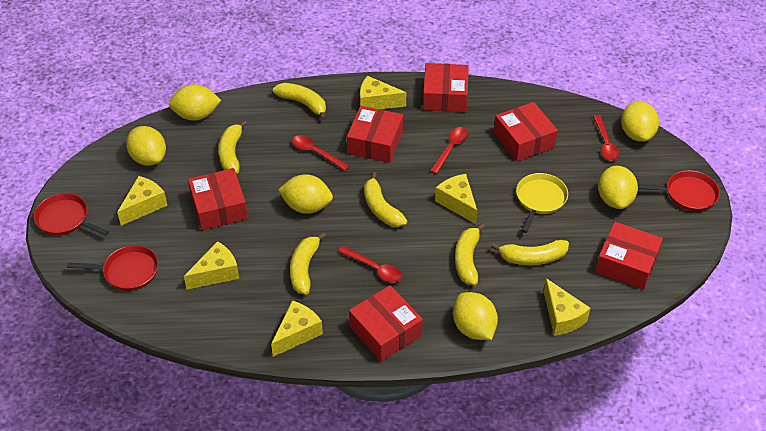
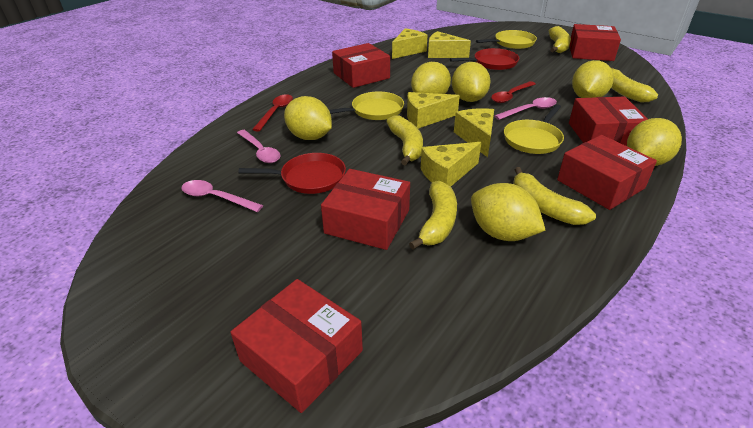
pink spoon: none = 0 -> [181,180,263,212] [237,130,281,163] [494,97,557,120] = 3
red pan: [34,193,109,236] [67,245,158,291] [638,170,720,211] = 3 -> [239,153,346,194] [450,48,519,70] = 2
red spoon: [292,135,350,171] [338,246,403,283] [430,127,468,174] [593,115,620,161] = 4 -> [252,94,293,132] [491,81,536,103] = 2
yellow banana: [218,120,247,174] [273,83,326,120] [290,232,326,295] [364,172,407,227] [455,223,485,285] [491,240,569,265] = 6 -> [387,116,423,166] [409,181,457,250] [513,167,596,225] [549,26,571,53] [610,67,658,103] = 5
yellow cheese: [117,176,168,226] [184,241,239,290] [271,300,323,357] [360,76,406,109] [435,174,477,224] [544,279,591,336] = 6 -> [392,28,428,59] [407,92,460,129] [421,142,481,186] [428,31,471,58] [454,108,494,157] = 5
yellow pan: [516,173,568,233] = 1 -> [329,91,404,120] [476,30,537,49] [504,104,564,154] = 3

